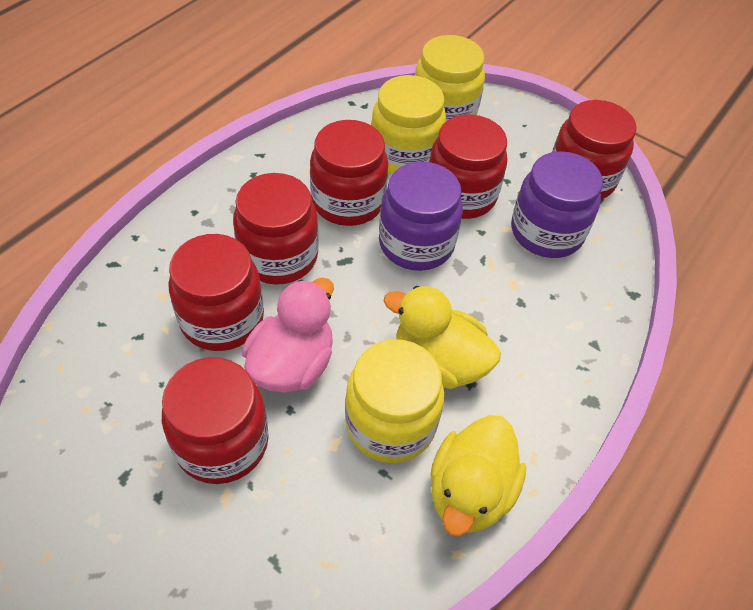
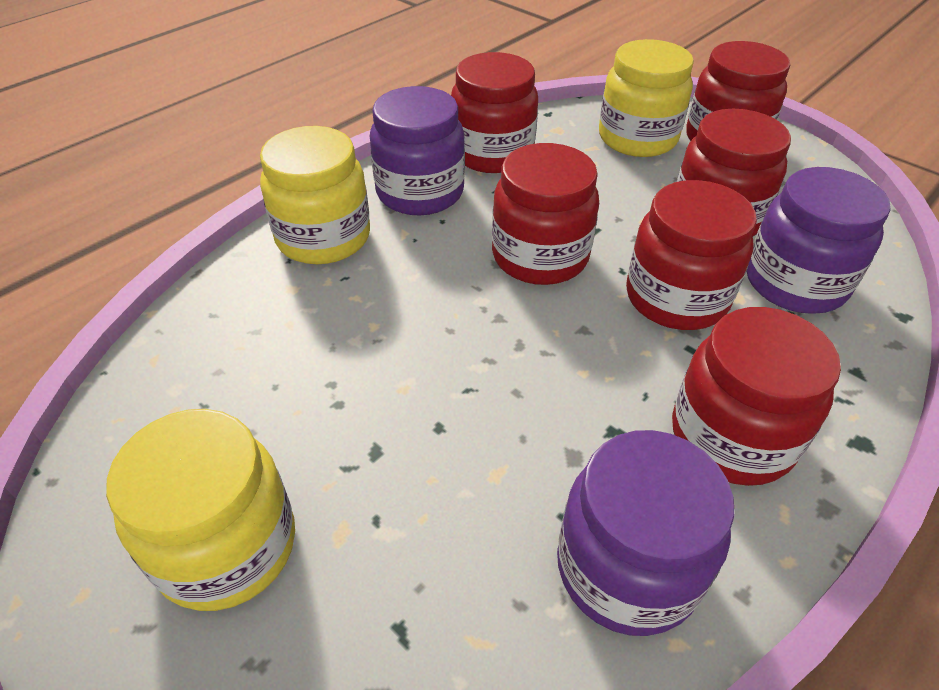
pink duck: [242,278,334,393] = 1 -> none = 0
purple jar: [379,162,463,271] [511,151,603,258] = 2 -> [370,86,465,215] [557,430,734,636] [746,167,891,314] = 3
yellow duck: [384,286,501,389] [430,415,526,536] = 2 -> none = 0

